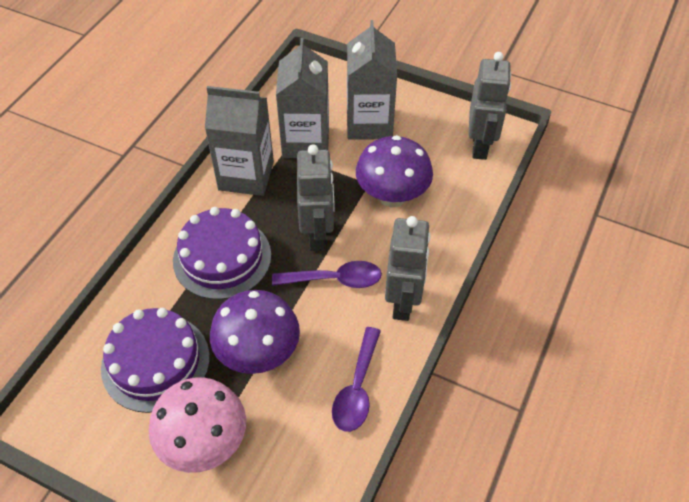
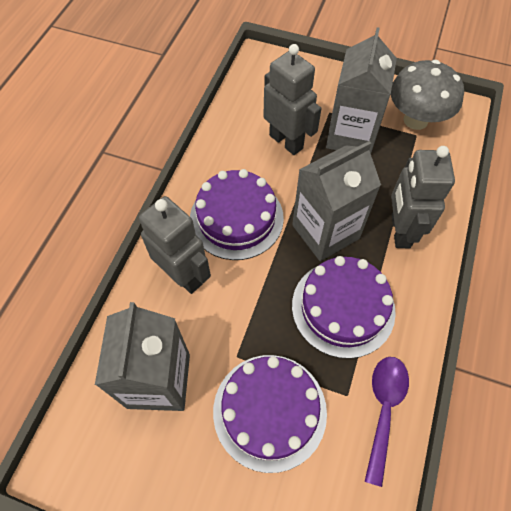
grey mushroom: none = 0 -> [390,60,464,130] = 1
pink mushroom: [149,377,246,473] = 1 -> none = 0
purple cake: [101,308,210,413] [173,207,271,300] = 2 -> [190,169,284,260] [213,355,327,473] [292,256,396,359] = 3
purple mushroom: [210,290,300,374] [356,135,433,208] = 2 -> none = 0
purple spoon: [272,261,382,288] [332,327,381,432] = 2 -> [364,357,409,487] = 1

